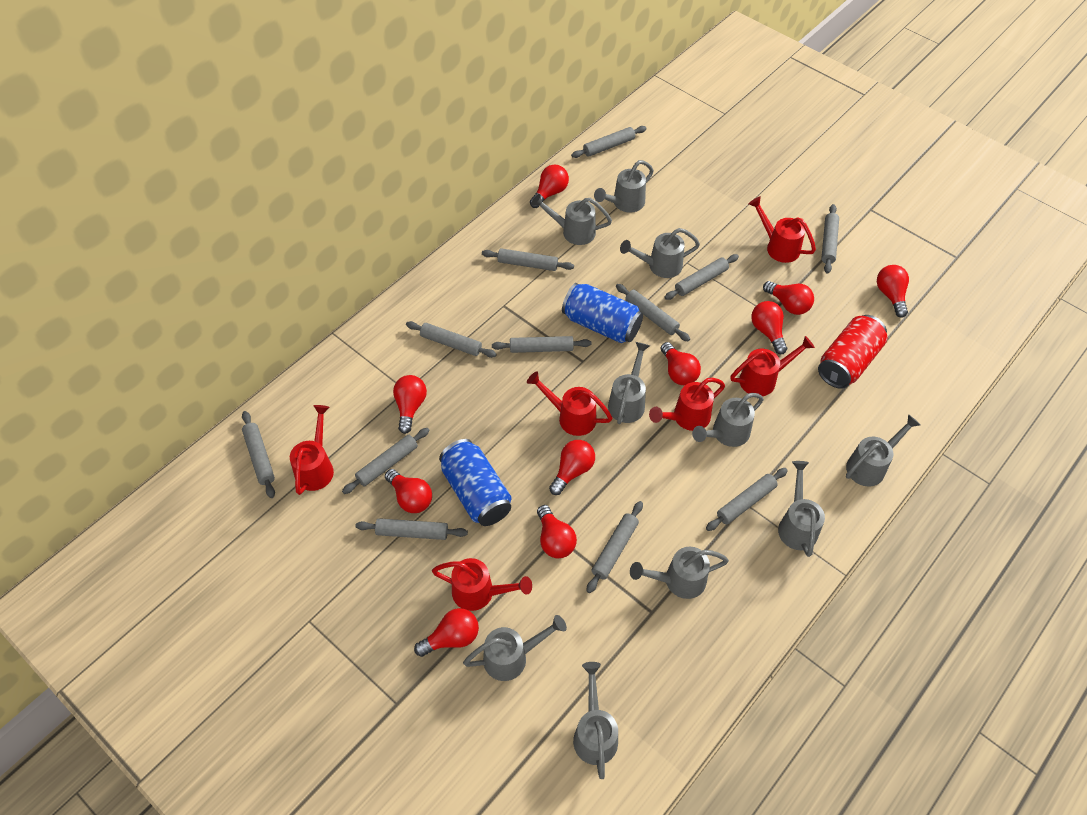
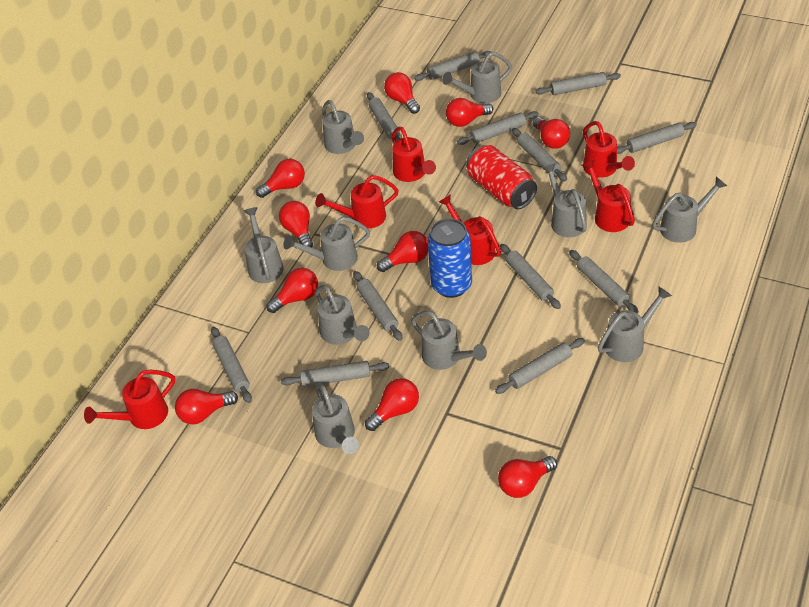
blue can: [439,439,511,526] [562,283,643,343] = 2 -> [427,218,472,298] = 1

